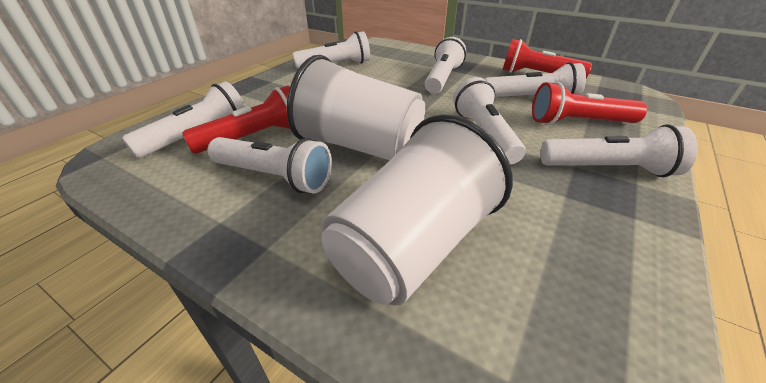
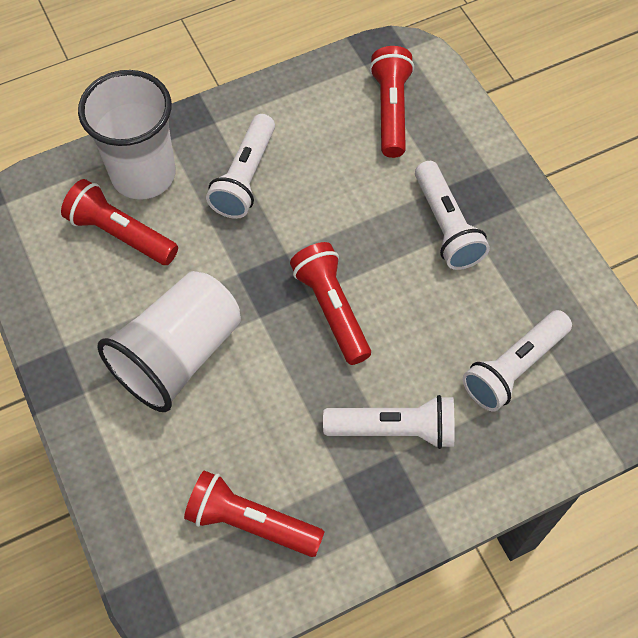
red flashlight: [182,86,290,154] [502,39,592,78] [532,82,647,125] = 3 -> [61,179,178,265] [184,471,325,557] [290,242,371,365] [370,46,414,158] = 4
white flashlight: [122,81,245,158] [207,137,332,194] [292,31,370,69] [425,37,466,94] [453,77,525,165] [484,62,586,97] [541,124,698,177] = 7 -> [206,114,275,219] [323,395,455,449] [415,161,490,270] [463,310,572,412] = 4

